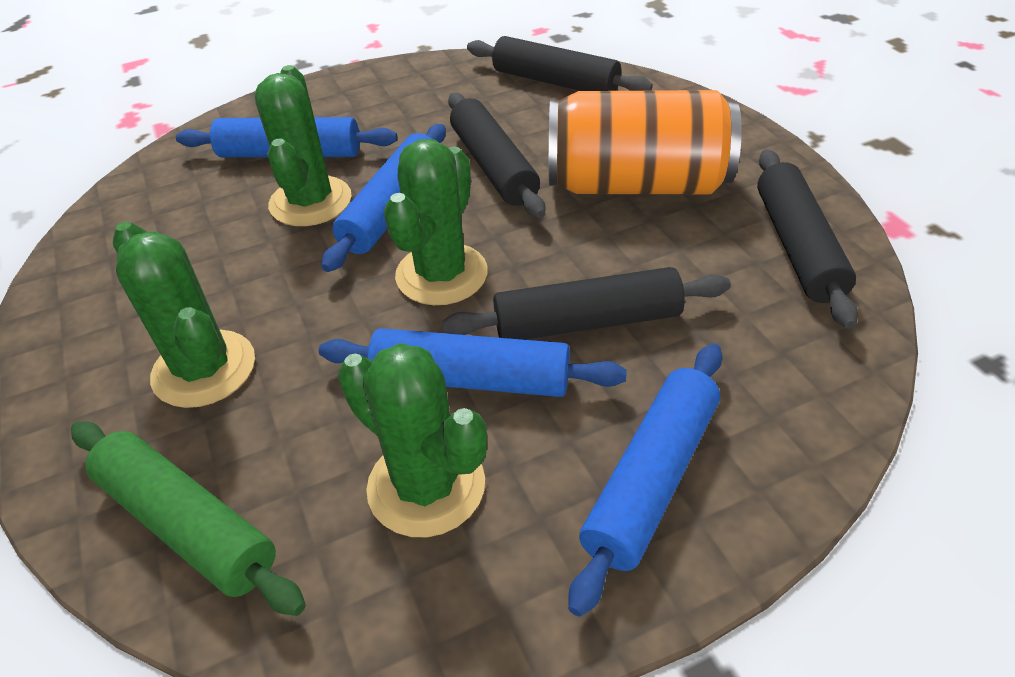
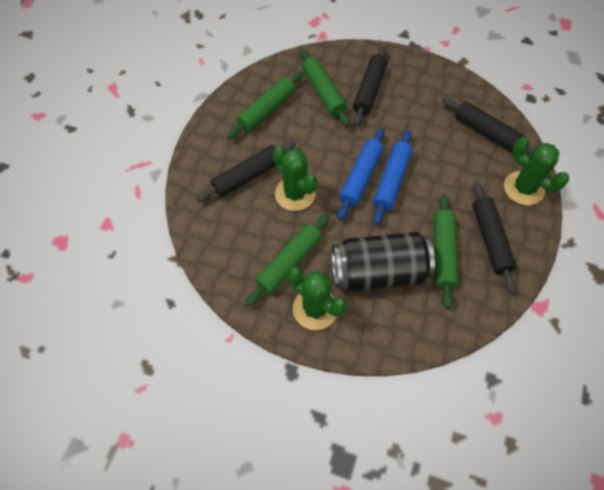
black can: none = 0 -> [331,231,435,292] = 1
blue rolling pin: [176,117,397,158] [319,328,627,397] [321,124,446,272] [568,343,722,617] = 4 -> [337,128,385,220] [373,130,412,225] = 2
green cactus: [113,222,255,408] [254,65,351,226] [338,343,487,537] [384,139,488,305] = 4 -> [273,147,317,211] [288,267,347,330] [504,137,569,205] = 3
green rolling pin: [71,421,306,616] = 1 -> [227,71,303,139] [245,214,330,307] [300,49,350,126] [434,194,458,309] = 4
orange can: [549,90,742,194] = 1 -> none = 0

